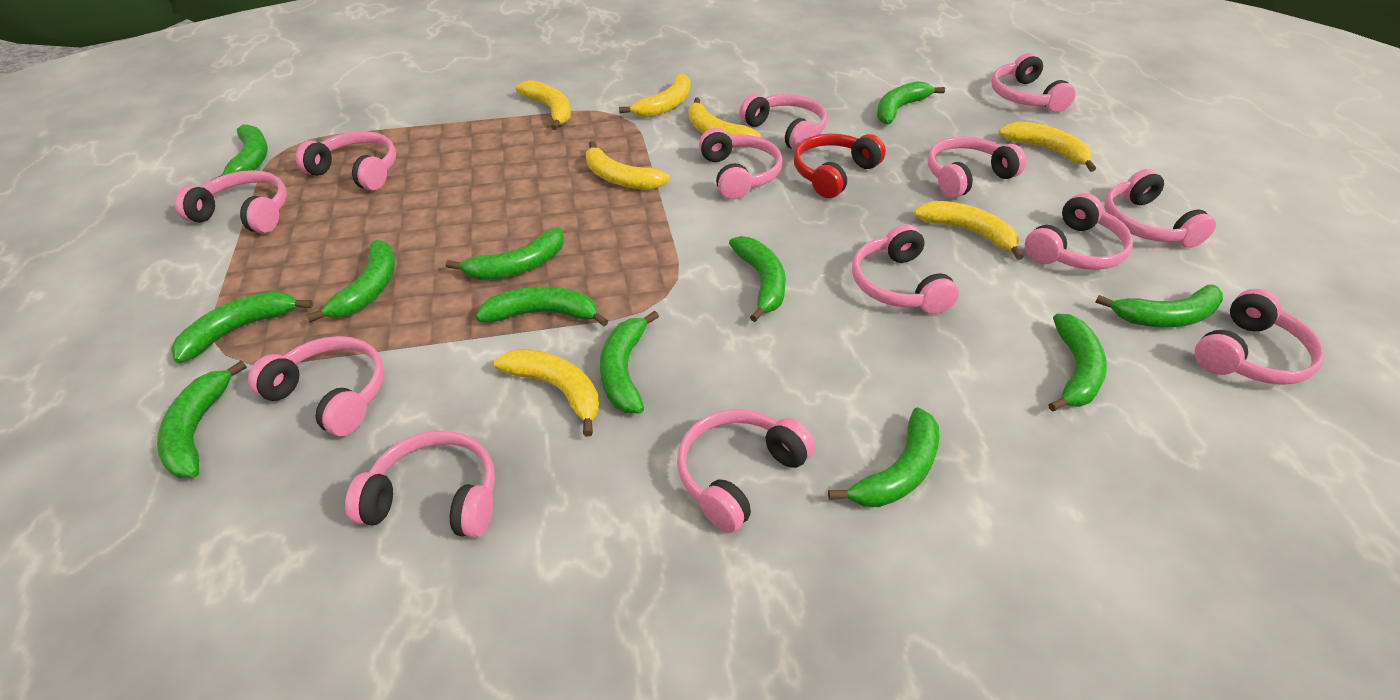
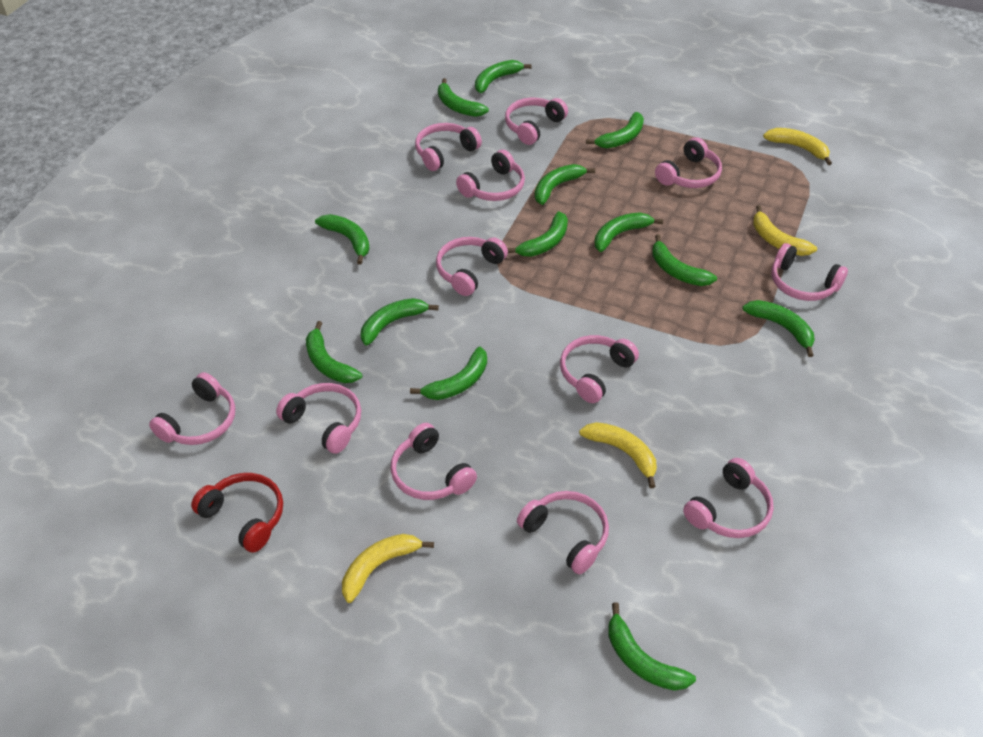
green banana: [157,361,247,478] [171,292,313,363] [210,124,268,181] [306,240,395,323] [446,228,564,280] [476,287,608,326] [600,311,659,413] [729,236,786,322] [828,407,940,507] [877,81,945,124] [1048,313,1107,412] [1095,284,1223,327] = 12 -> [306,321,362,383] [315,214,370,265] [361,298,439,346] [410,347,487,400] [438,78,489,117] [475,60,532,93] [507,211,568,257] [535,164,595,205] [586,112,644,148] [595,212,663,252] [608,603,696,691] [652,235,717,286] [742,300,815,357] = 13
pink headphones: [175,170,287,233] [248,336,385,436] [296,131,396,191] [345,431,495,538] [677,409,815,533] [699,128,783,199] [739,94,827,151] [852,224,959,314] [928,136,1026,198] [991,53,1075,112] [1025,193,1133,270] [1104,169,1216,248] [1195,289,1324,385] = 13 -> [149,372,235,445] [276,383,361,454] [390,423,477,500] [415,123,482,171] [436,237,508,296] [456,150,525,201] [505,98,568,145] [517,491,609,574] [560,335,639,403] [655,137,722,188] [683,458,774,538] [771,243,848,301] = 12
yellow banana: [494,349,599,437] [516,80,571,130] [586,141,670,190] [619,73,691,118] [689,98,761,137] [914,201,1024,260] [998,121,1096,172] = 7 -> [342,534,434,603] [579,422,657,488] [753,205,817,256] [763,128,832,165] = 4

